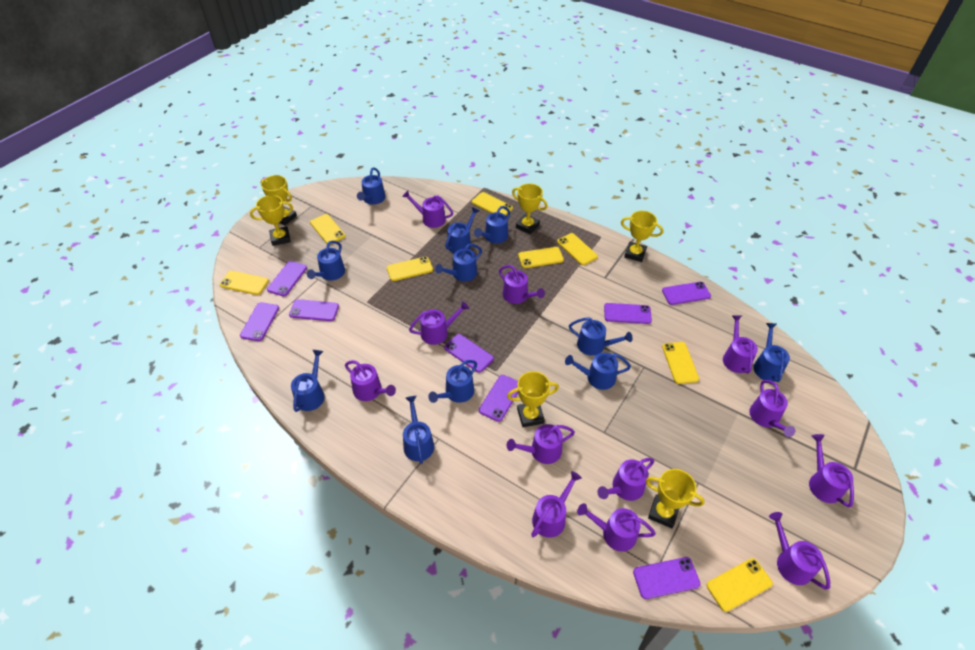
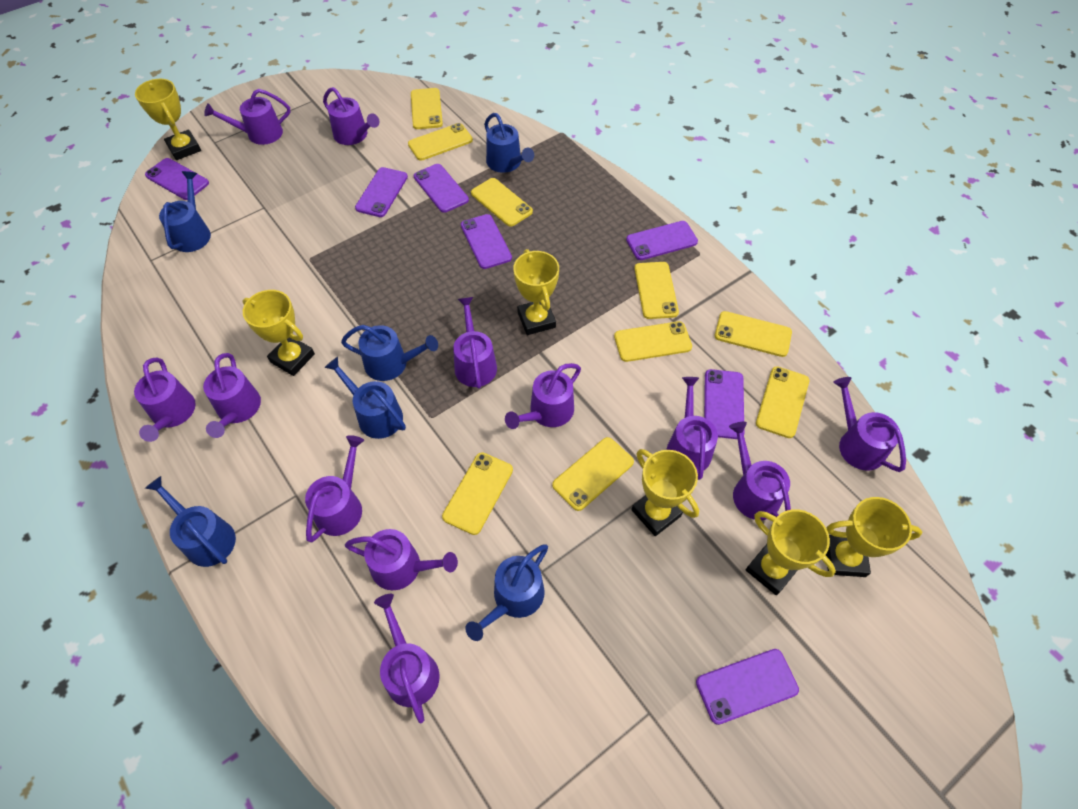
blue watering can: [291,350,325,412] [307,241,345,281] [357,167,386,205] [403,396,434,464] [428,360,477,403] [435,244,482,282] [445,207,479,253] [474,206,510,244] [565,353,631,390] [569,317,633,356] [753,323,790,382] = 11 -> [145,476,236,567] [159,171,211,252] [324,357,406,439] [341,325,438,381] [465,544,548,641] [484,113,534,173] = 6
purple phone: [240,302,279,341] [267,261,307,296] [289,299,339,321] [444,334,494,373] [479,375,518,422] [604,303,652,324] [633,557,701,599] [662,282,711,305] = 8 -> [145,158,209,200] [355,167,408,217] [414,164,469,213] [461,214,512,269] [626,221,698,260] [696,649,799,725] [704,369,744,439] = 7
yellow phone: [220,271,269,295] [310,214,346,244] [387,256,433,281] [472,192,513,215] [518,247,564,268] [557,233,598,265] [662,342,699,384] [707,558,773,612] = 8 -> [408,123,473,160] [411,88,443,129] [442,452,513,535] [471,178,533,227] [552,437,634,511] [614,321,692,362] [635,262,679,319] [715,311,792,357] [756,366,809,438] = 9

